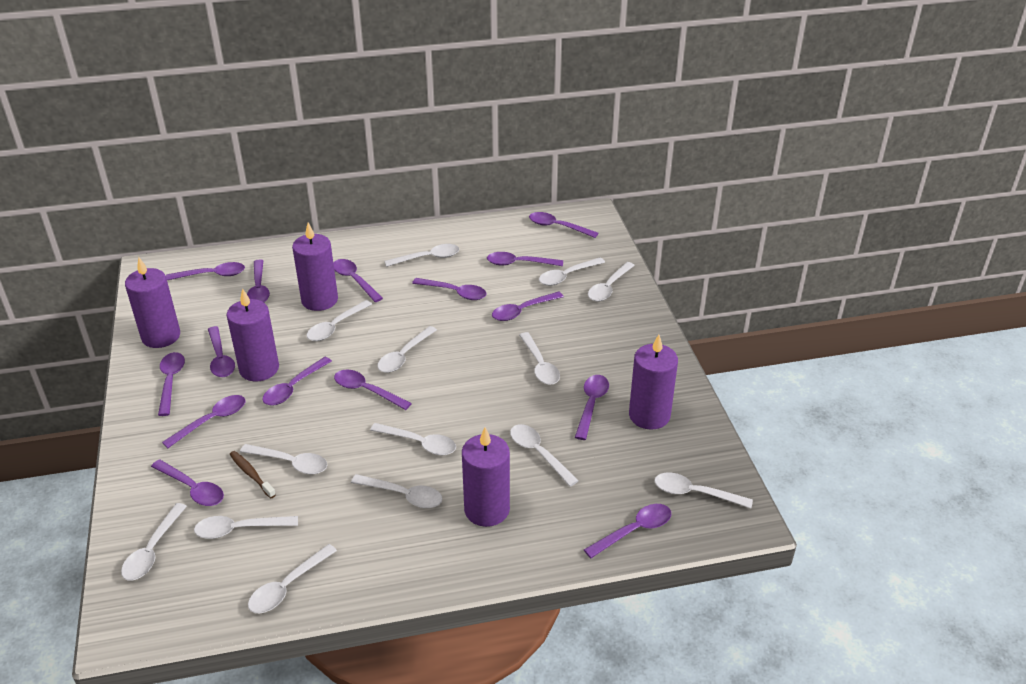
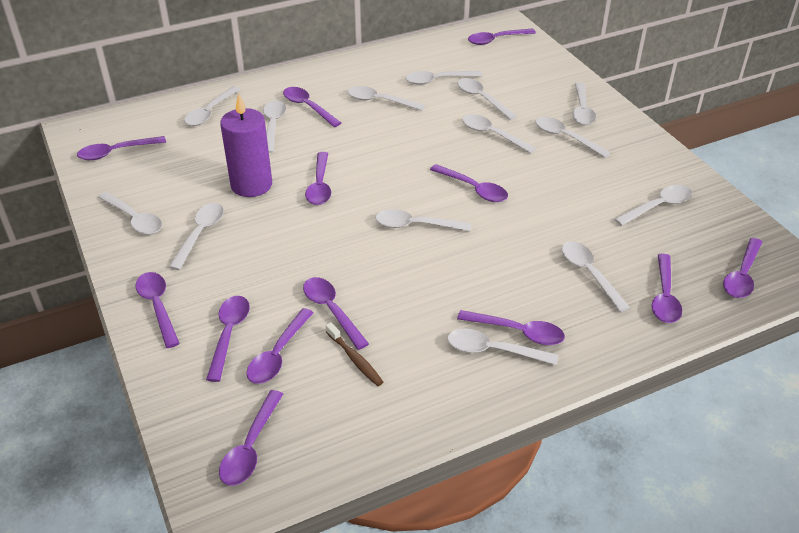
purple candle: [125,257,180,348] [226,288,279,382] [292,222,338,311] [462,427,510,527] [629,335,678,430] = 5 -> [220,93,272,197] = 1
purple spoon: [151,459,224,506] [158,352,185,416] [162,395,246,448] [166,262,245,280] [208,326,235,377] [247,259,270,302] [262,357,332,405] [334,259,383,302] [334,370,412,410] [412,278,487,300] [487,252,563,266] [492,291,564,321] [529,212,598,238] [575,375,609,440] [584,504,671,558] = 15 -> [77,136,166,160] [135,272,180,348] [206,296,250,382] [219,390,283,486] [247,308,314,384] [283,87,341,127] [303,277,369,350] [305,152,331,205] [430,164,508,202] [457,310,565,345] [468,29,536,45] [652,253,682,323] [723,238,763,298] = 13

